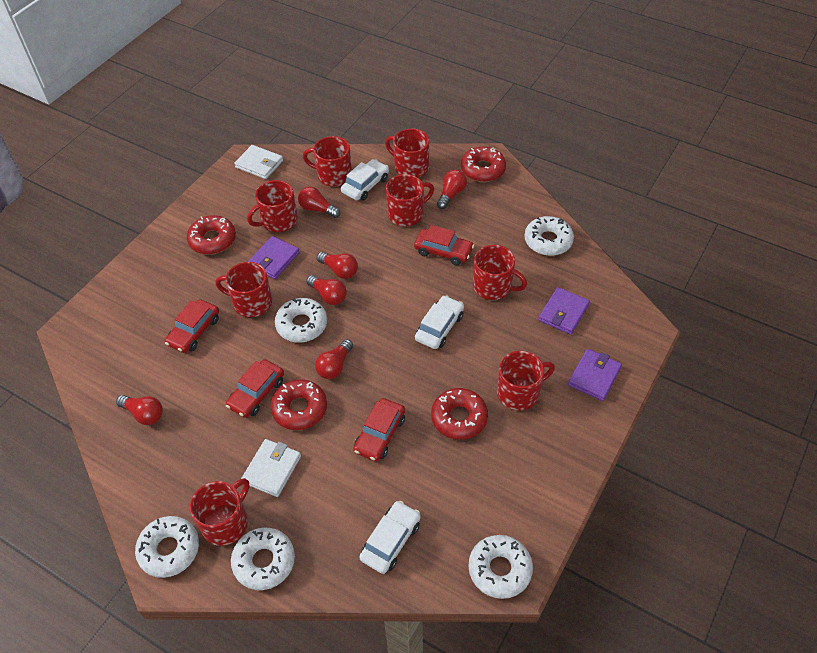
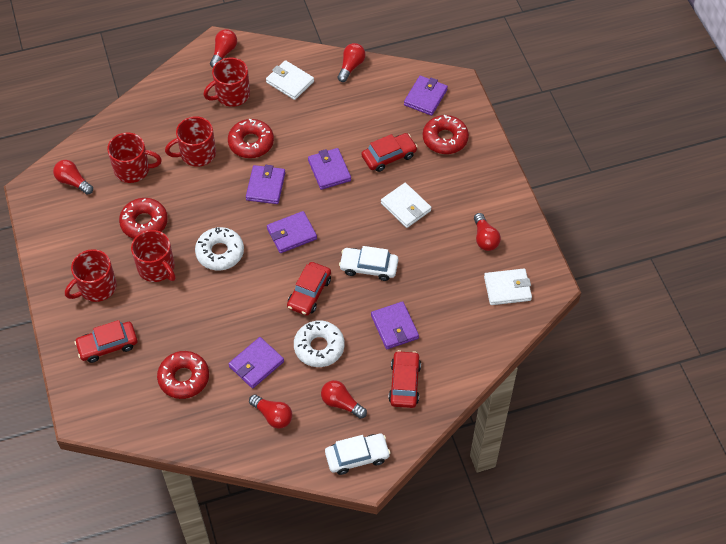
purple wallet: [248,236,300,279] [538,287,590,335] [568,349,622,401] = 3 -> [228,337,284,389] [246,165,285,204] [267,211,317,253] [308,148,351,190] [371,301,419,349] [404,76,448,116] = 6
red mug: [190,478,249,546] [215,262,272,317] [247,180,297,232] [303,136,352,186] [385,129,429,177] [386,174,434,226] [473,245,527,300] [497,351,555,411] = 8 -> [65,249,117,302] [107,133,162,183] [131,230,176,282] [165,116,216,167] [203,58,250,107] = 5
white car: [341,159,389,201] [359,501,421,574] [415,295,464,349] = 3 -> [325,434,390,475] [339,246,398,281] = 2
white donut: [135,516,199,578] [231,528,295,590] [275,298,327,343] [468,535,533,599] [525,216,574,256] = 5 -> [195,227,244,270] [294,320,345,367] = 2
white wallet: [234,145,283,179] [241,439,301,497] = 2 -> [266,60,314,100] [381,183,432,228] [484,269,532,305] = 3

